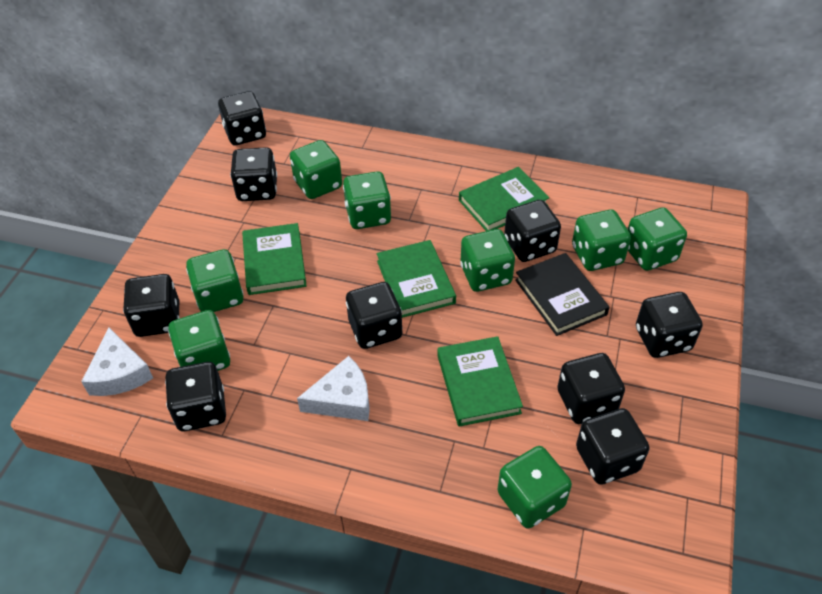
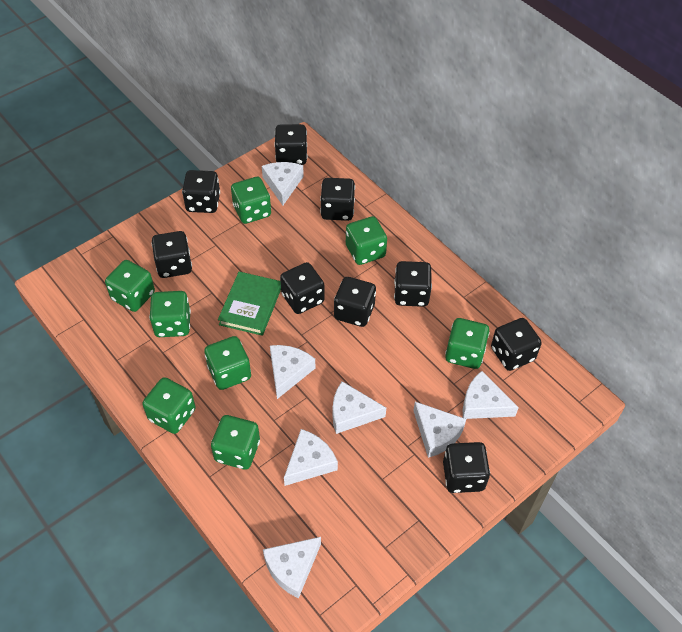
black book: [515,253,610,336] = 1 -> none = 0
green book: [242,223,307,295] [377,240,456,318] [437,336,523,427] [459,167,549,231] = 4 -> [218,272,281,336] = 1
white cheese: [81,327,153,396] [297,356,370,421] = 2 -> [262,162,304,205] [263,537,321,598] [270,345,315,399] [284,429,338,486] [333,381,386,434] [413,402,466,458] [463,371,519,419] = 7

